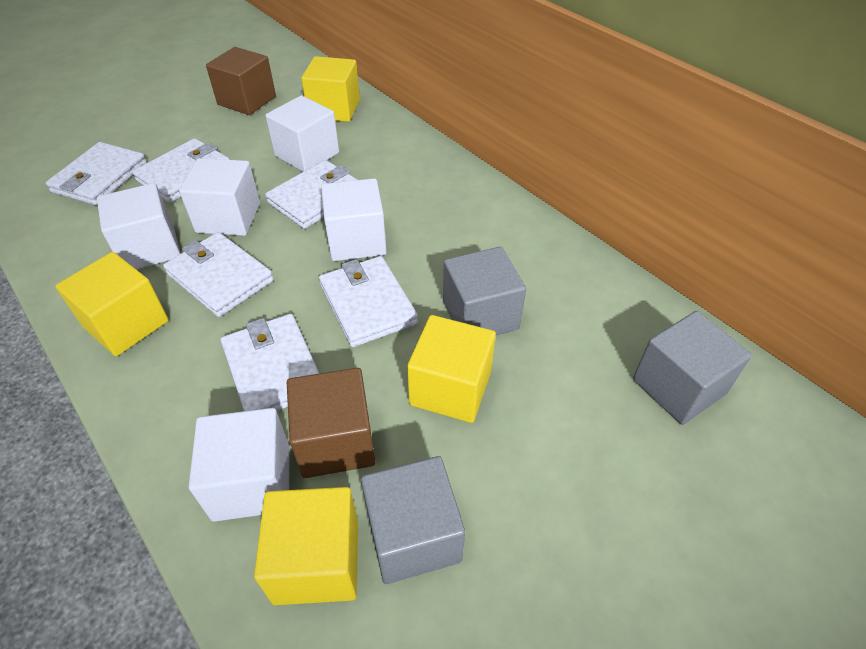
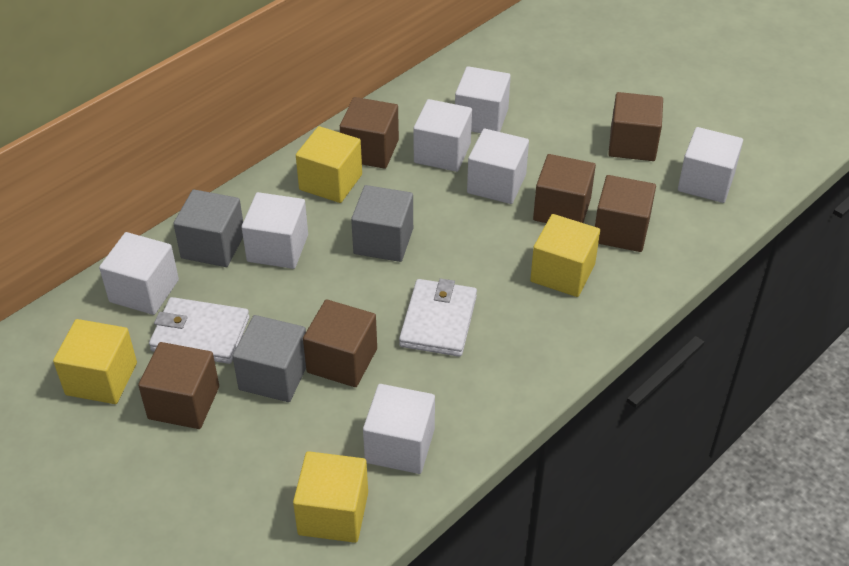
brown cube: [206,47,276,115] [287,368,375,478] = 2 -> [138,342,219,429] [303,299,377,387] [340,97,399,169] [533,154,596,223] [595,175,656,252] [608,92,663,161] = 6
white cube: [97,183,181,270] [179,158,260,236] [189,408,289,522] [265,95,339,172] [321,178,387,261] = 5 -> [99,232,179,315] [242,192,308,269] [363,384,435,474] [413,99,472,172] [455,66,511,133] [467,129,529,204] [678,127,743,203] = 7
white wallet: [46,142,147,205] [132,138,230,203] [163,232,274,317] [221,314,320,411] [265,160,358,229] [319,256,418,347] = 6 -> [149,297,250,364] [399,278,477,357] = 2

